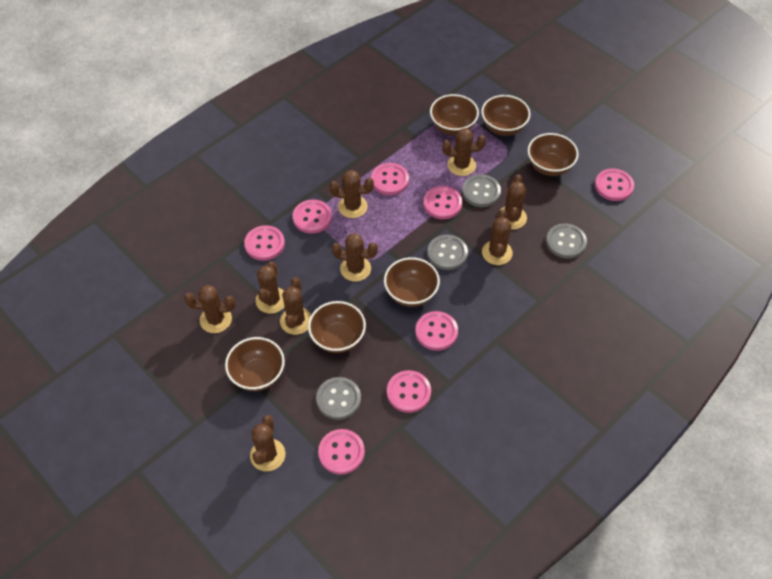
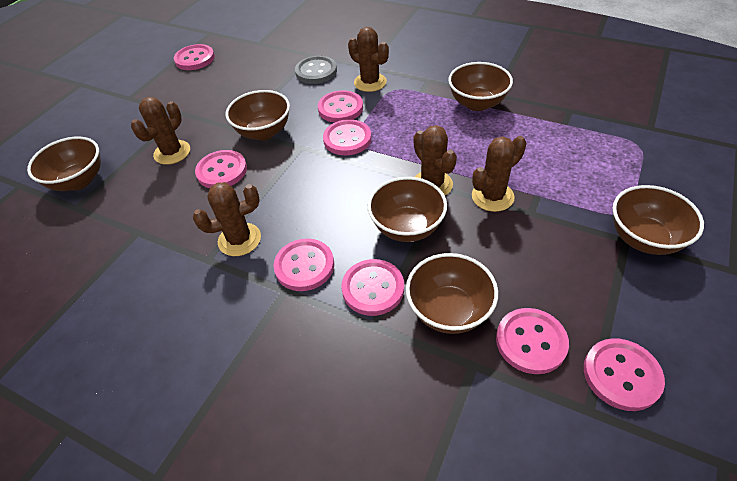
brown cactus: [184,285,235,333] [250,415,285,471] [256,261,285,314] [280,277,311,335] [330,170,374,218] [332,233,378,282] [442,128,486,176] [482,209,513,265] [499,174,527,230] = 9 -> [131,97,190,165] [193,182,261,256] [348,27,389,92] [414,125,457,196] [472,136,527,212] = 5
grey button: [316,377,361,420] [427,235,468,270] [462,174,501,207] [546,223,587,259] = 4 -> [295,56,337,84] = 1

